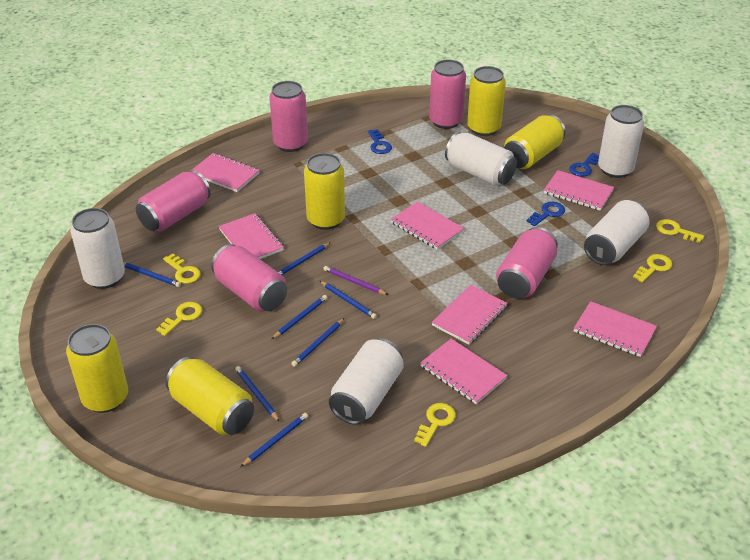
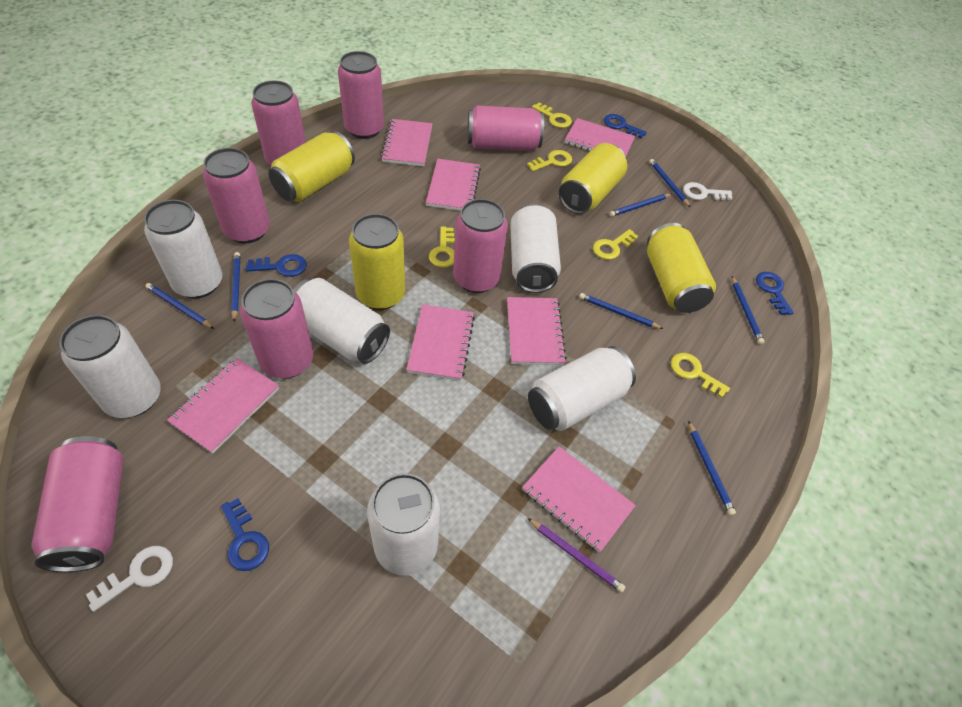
blue key: [368,129,392,154] [527,202,565,226] [569,153,599,177] = 3 -> [221,498,269,571] [246,254,307,277] [604,114,647,138] [756,272,794,315] = 4
pink can: [136,170,211,232] [211,244,287,312] [269,81,308,152] [429,59,466,129] [496,227,558,299] = 5 -> [31,436,124,572] [203,148,270,243] [240,279,313,378] [251,80,306,165] [338,51,384,139] [453,199,508,293] [467,105,544,151] = 7
white can: [70,208,125,289] [329,338,404,425] [445,132,517,186] [584,200,649,265] [598,105,644,178] = 5 -> [59,315,161,418] [144,200,222,298] [293,278,390,364] [367,473,440,576] [510,204,561,293] [528,346,636,431] = 6
white key: none = 0 -> [86,546,173,612] [683,182,733,200] = 2
yellow can: [66,324,128,413] [166,357,254,435] [304,153,345,230] [467,66,506,136] [504,115,566,169] = 5 -> [268,131,355,202] [349,214,405,310] [559,143,627,214] [647,223,716,313] = 4

